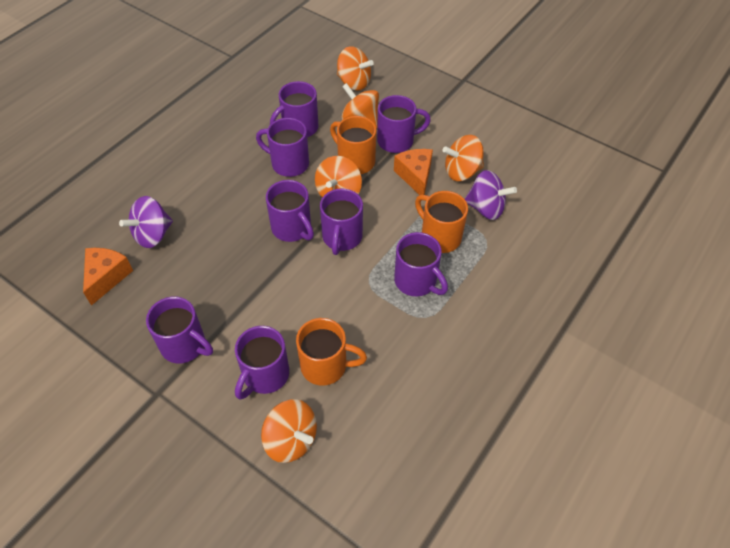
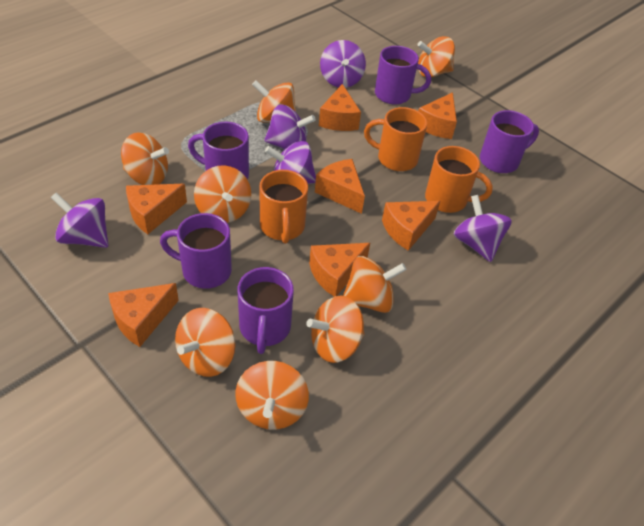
orange cheese: [83,248,133,306] [394,149,433,195] = 2 -> [108,283,179,347] [126,184,187,234] [309,243,370,297] [315,159,365,214] [319,84,361,131] [382,201,440,251] [418,92,457,139] = 7
orange spinning top: [261,399,317,463] [315,156,362,197] [337,46,374,91] [341,83,379,129] [443,135,484,181] = 5 -> [121,132,169,185] [175,308,236,377] [194,165,251,223] [235,361,309,429] [252,80,296,123] [306,296,365,363] [343,256,406,313] [417,36,455,77] = 8
purple mug: [146,296,213,364] [235,326,289,399] [256,118,309,177] [266,180,314,242] [270,81,318,137] [320,189,363,255] [377,95,431,153] [394,232,448,296] = 8 -> [160,213,232,289] [188,122,249,180] [238,267,294,354] [375,46,431,105] [480,110,539,173] = 5
purple spinning top: [119,196,173,248] [465,170,517,220] = 2 -> [51,192,108,248] [264,104,316,149] [265,141,316,184] [320,40,366,88] [454,195,512,262] = 5

